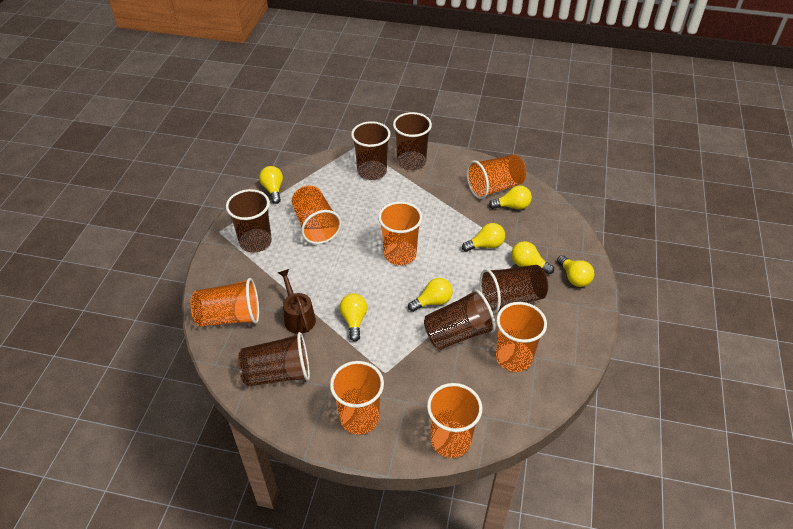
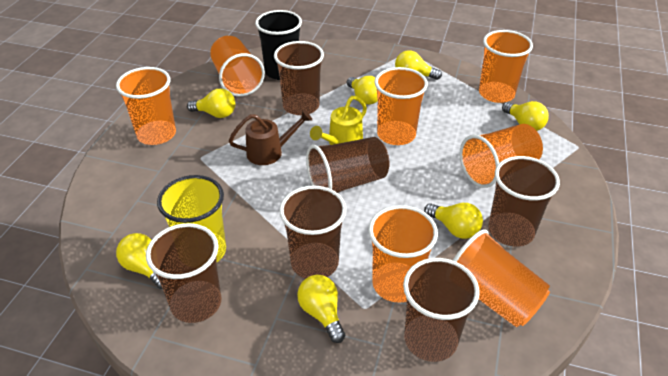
black cup: none = 0 -> [255,10,302,80] = 1
yellow cup: none = 0 -> [157,175,226,262] = 1
yellow watering can: none = 0 -> [310,96,367,145] = 1

